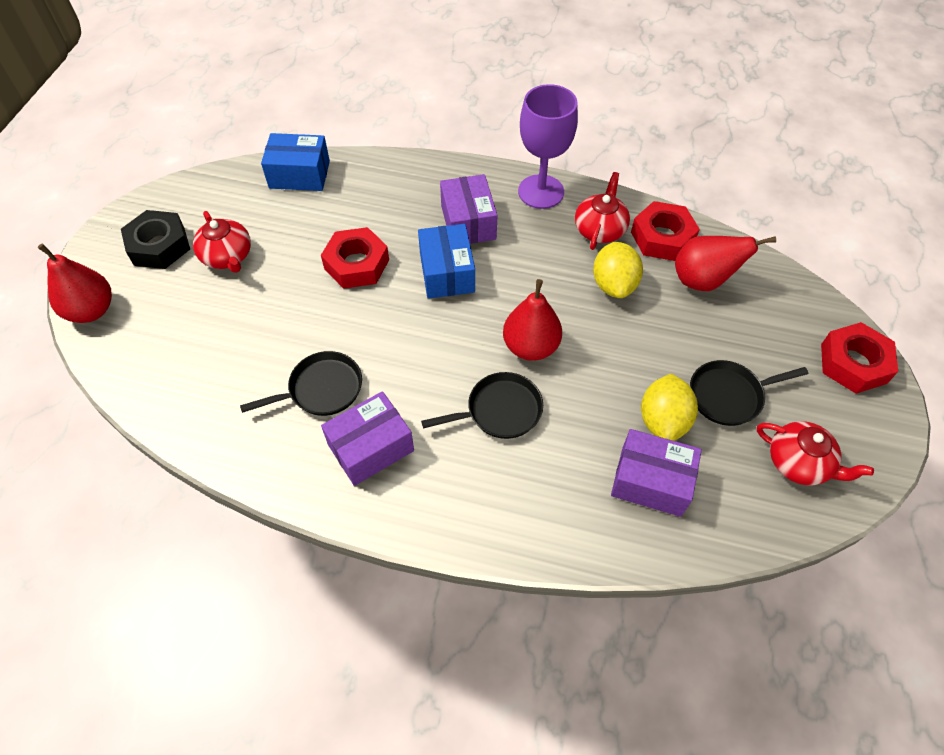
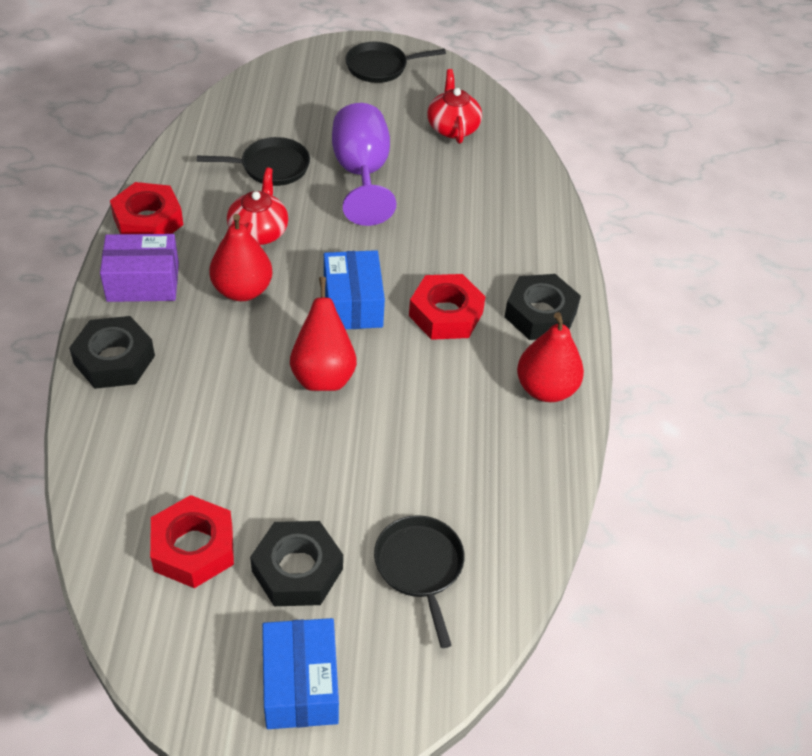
black nut: [121,210,190,269] = 1 -> [69,316,155,389] [250,521,343,606] [504,274,581,340] = 3
purple box: [321,391,414,486] [440,174,498,244] [611,429,702,517] = 3 -> [100,234,179,302] = 1
red teapot: [193,211,251,273] [575,172,630,250] [757,421,874,485] = 3 -> [227,168,288,245] [427,69,482,144] = 2
yellow lemon: [593,242,643,298] [641,374,698,441] = 2 -> none = 0

